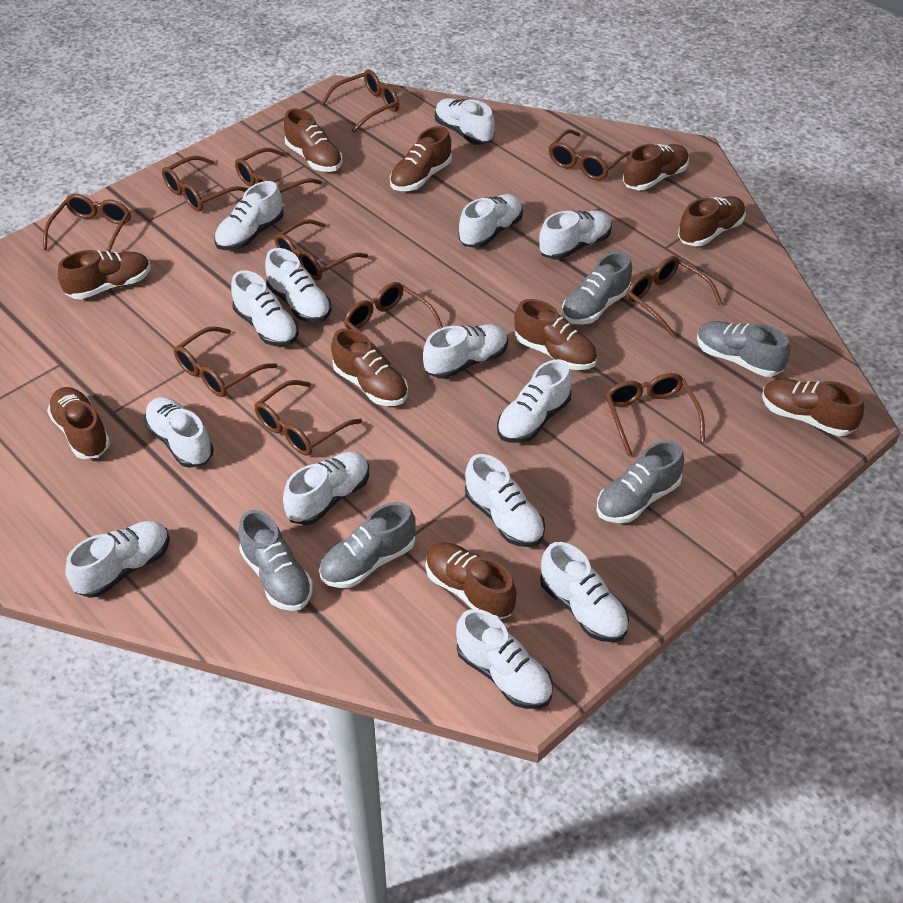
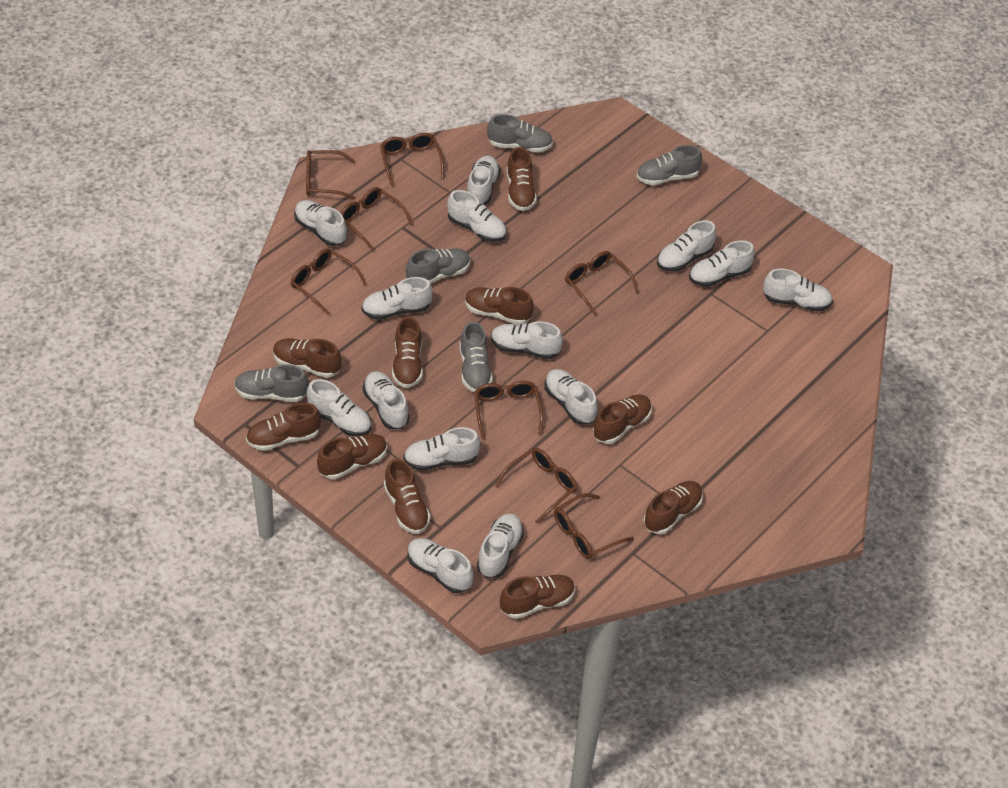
brown glasses: [43,194,131,252] [162,156,249,212] [174,326,277,397] [235,148,322,193] [254,380,362,456] [275,219,368,280] [321,70,399,133] [344,282,443,365] [549,129,630,180] [605,373,705,456] [626,256,723,338] = 11 -> [291,248,367,315] [306,150,356,200] [341,187,413,251] [380,133,444,186] [474,381,543,440] [495,448,577,524] [554,493,634,559] [565,251,639,316] = 8

